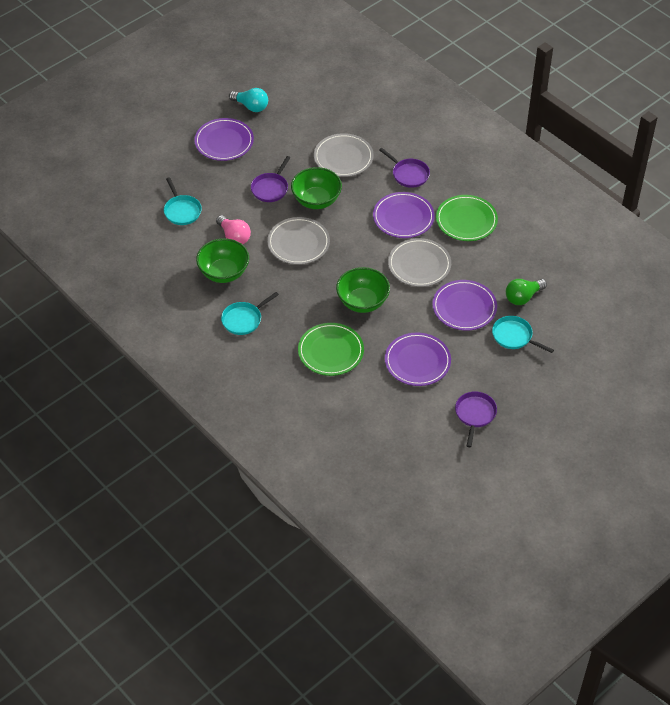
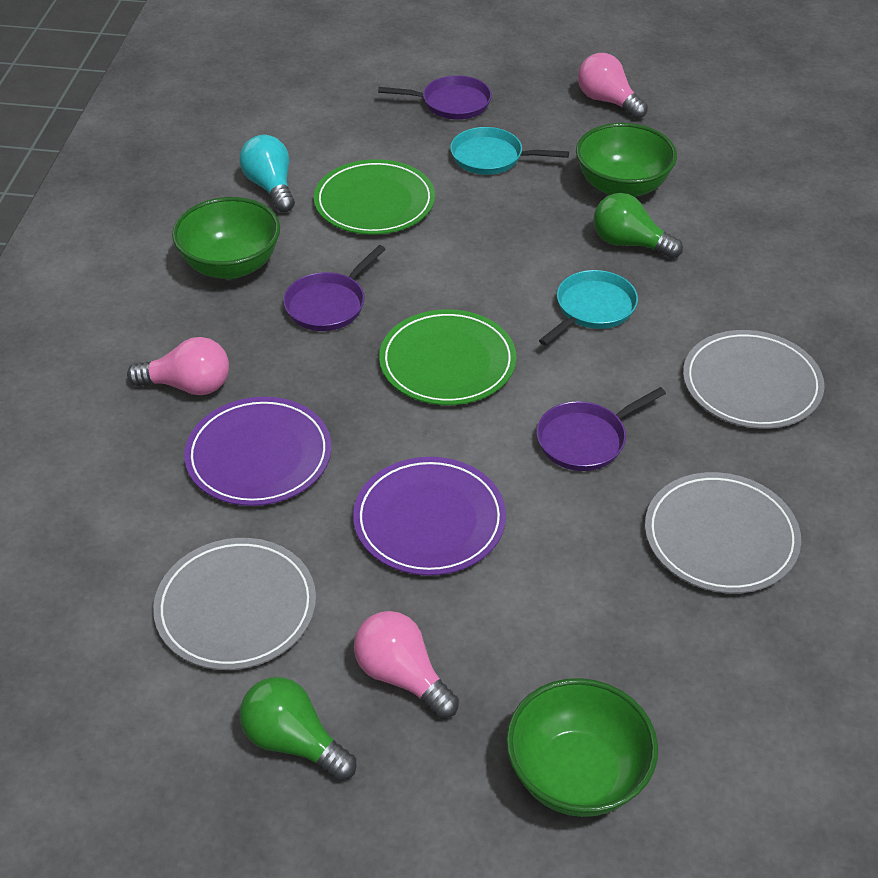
green light bulb: [506,279,547,305] = 1 -> [240,677,356,781] [593,193,683,259] = 2
pink light bulb: [216,215,251,244] = 1 -> [127,337,229,395] [354,611,459,718] [578,53,648,119] = 3
purple plate: [194,118,254,161] [373,192,435,238] [385,332,451,386] [432,280,497,331] = 4 -> [184,397,332,506] [353,457,506,576] = 2
turquoise pan: [164,177,202,225] [221,292,279,335] [492,316,554,353] = 3 -> [450,127,569,175] [539,270,638,346] = 2

